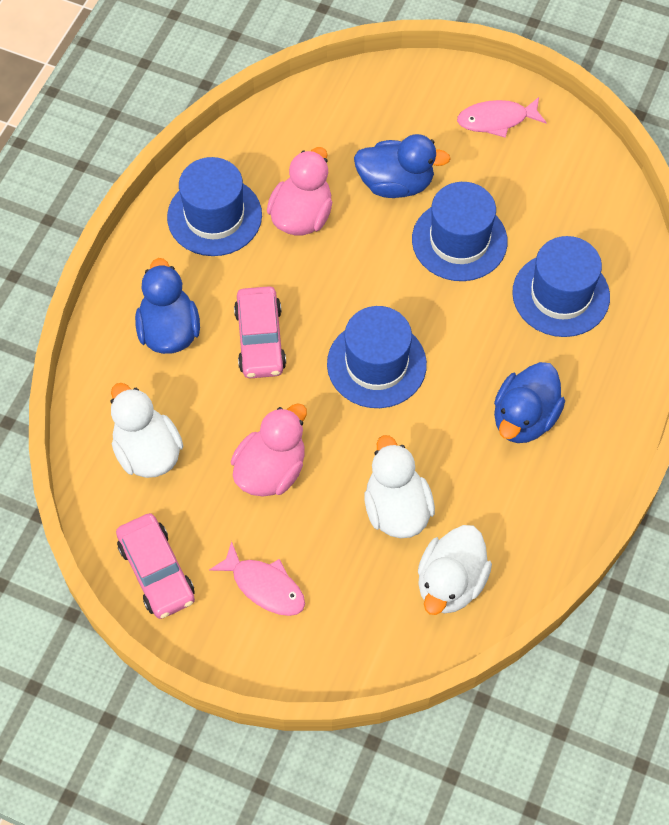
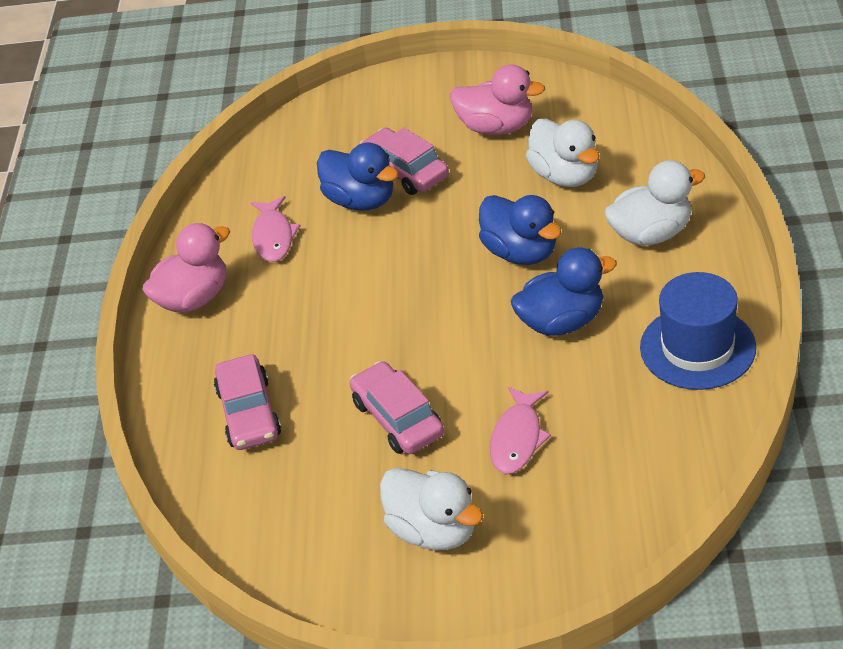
blue hat: [167,157,262,256] [327,306,427,408] [412,182,508,281] [512,236,610,337] = 4 -> [640,272,756,390] = 1
pink car: [116,513,195,619] [234,286,286,378] = 2 -> [214,354,281,450] [349,361,444,454] [360,128,449,195] = 3

